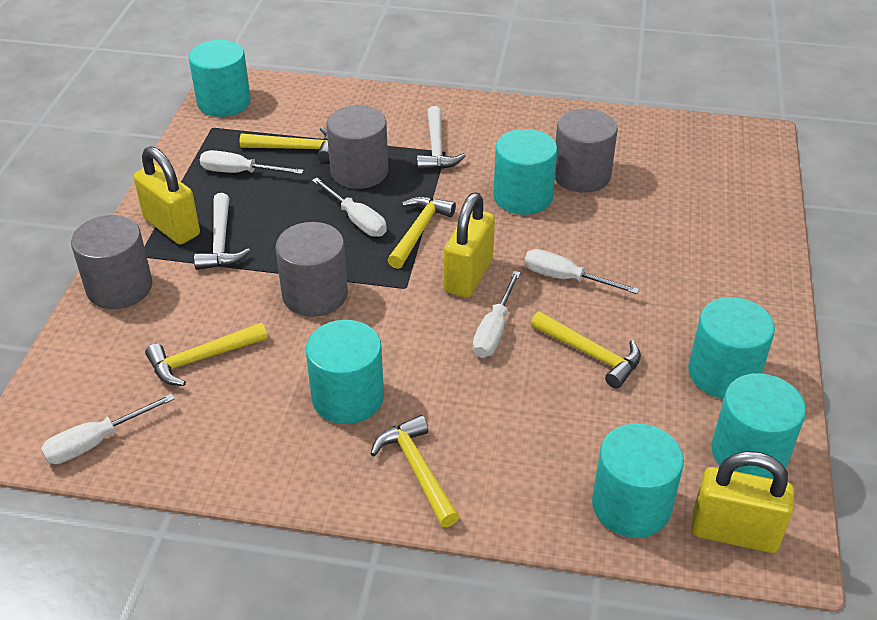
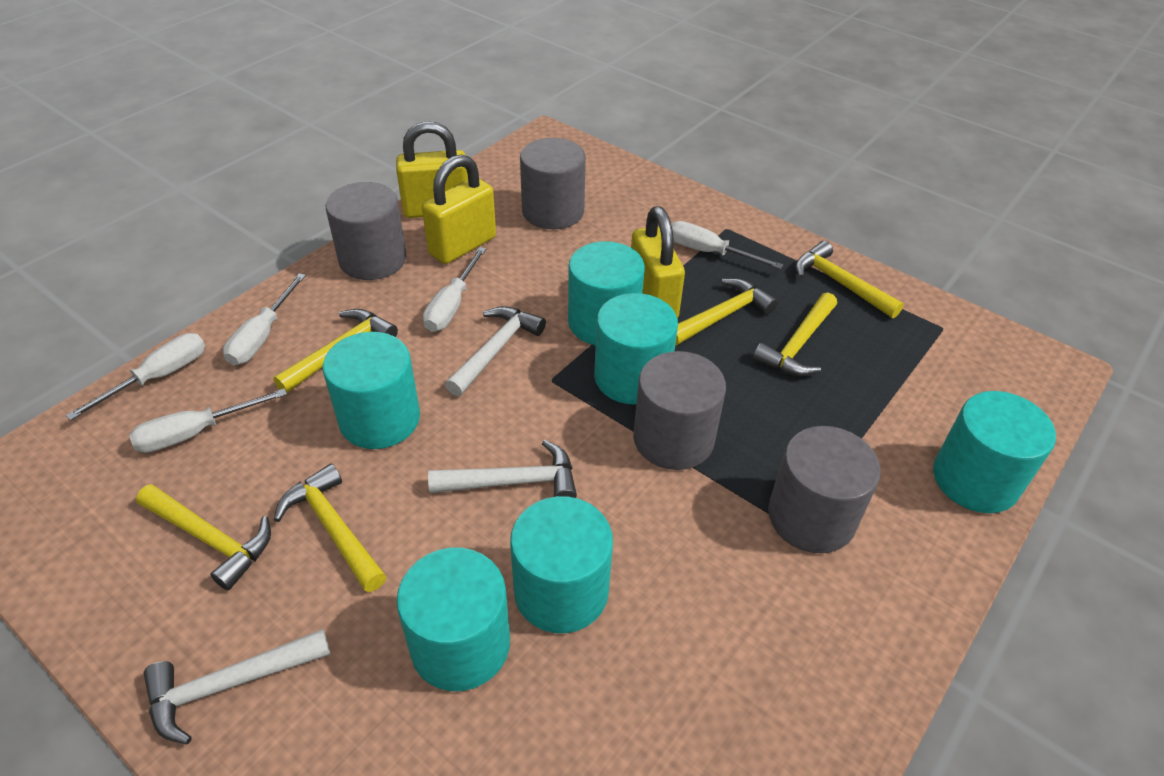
white hammer: [194,193,250,270] [417,106,466,170] = 2 -> [144,629,330,744] [428,440,577,498] [445,306,546,396] = 3
yellow hammer: [145,322,268,386] [240,127,329,163] [370,415,460,527] [388,196,456,269] [531,311,641,389] = 5 -> [136,484,271,590] [273,309,398,393] [274,463,386,592] [675,278,778,345] [753,292,837,376] [795,241,904,319] = 6

